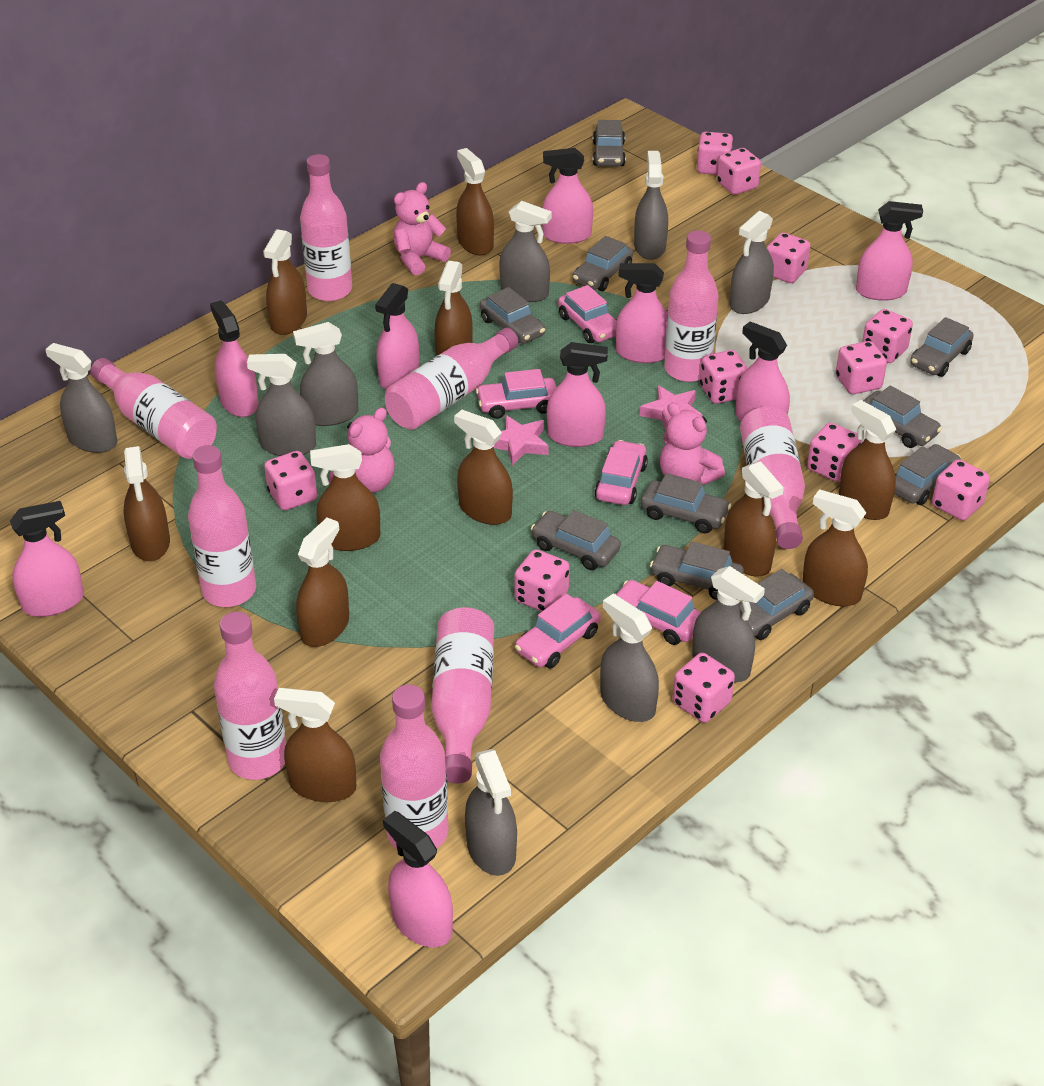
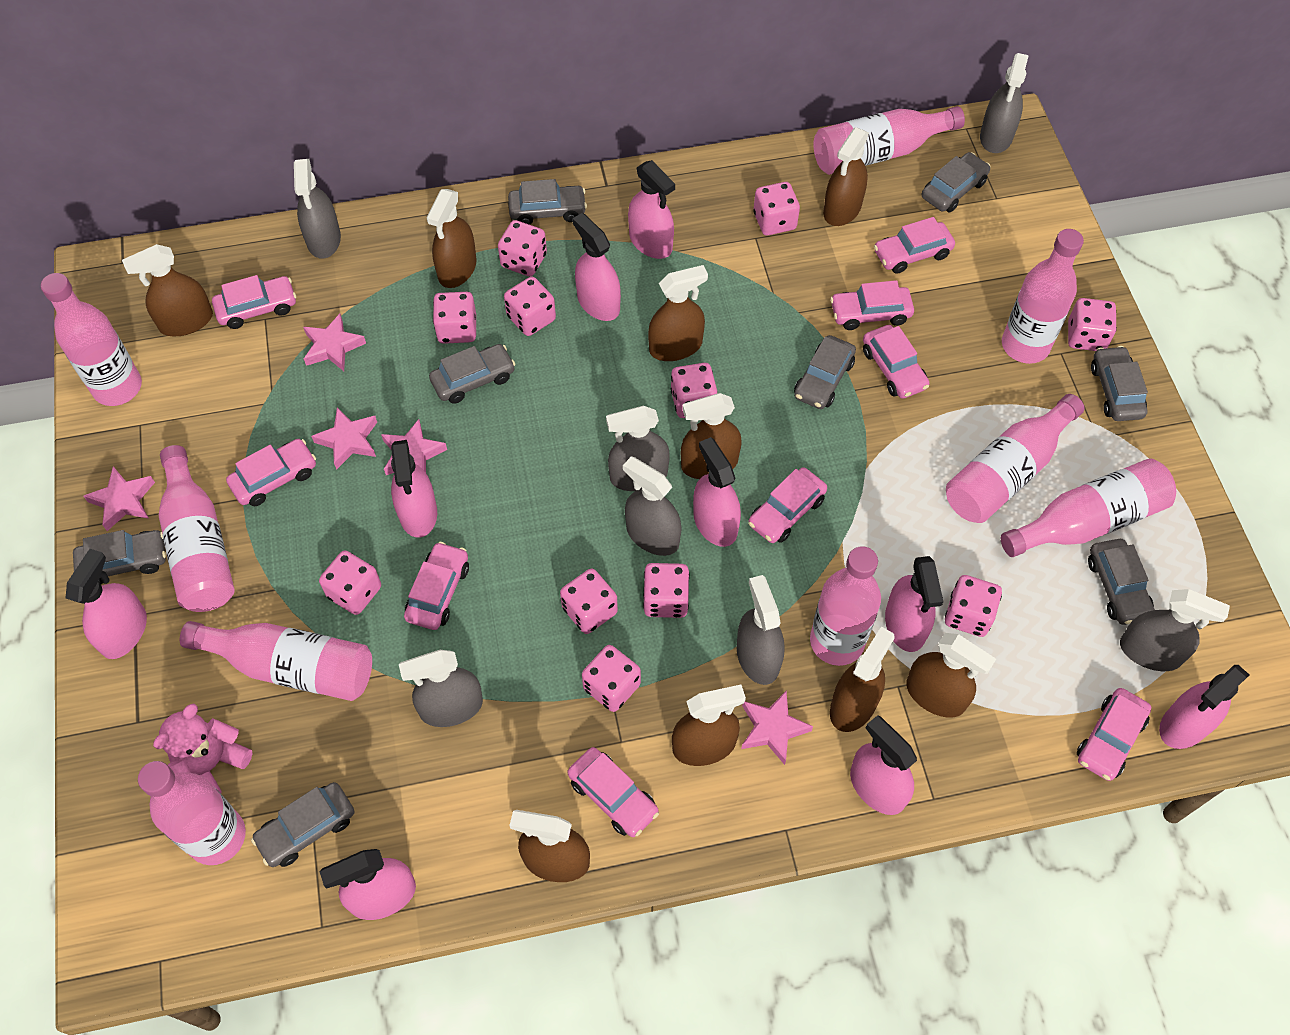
brown spray bottle: [124,446,170,561] [263,229,307,335] [274,688,356,802] [296,517,349,647] [310,444,380,551] [434,261,473,356] [454,410,513,525] [456,148,494,255] [724,461,784,576] [802,489,868,606] [839,400,896,520] = 11 -> [122,244,213,336] [426,189,476,288] [509,810,590,882] [648,265,708,361] [672,685,746,766] [681,393,742,479] [823,127,869,226] [830,626,895,732] [906,633,996,718] = 9
grey car: [480,287,545,344] [531,510,621,570] [572,236,633,291] [593,120,626,166] [641,473,731,534] [650,541,744,600] [740,569,814,640] [863,386,942,448] [894,444,961,505] [910,317,974,377] = 10 -> [73,530,166,584] [251,782,354,867] [429,344,515,404] [508,179,587,225] [794,335,856,409] [922,152,990,213] [1088,539,1155,625] [1091,346,1148,421] = 8
grey spray bottle: [45,343,118,453] [247,354,316,456] [293,322,358,426] [465,749,517,876] [499,201,552,302] [600,594,659,722] [634,151,668,260] [692,566,765,683] [730,211,774,314] = 9 -> [294,159,341,259] [399,650,483,727] [606,406,670,491] [623,456,682,556] [737,575,785,685] [980,53,1029,153] [1120,589,1230,671] = 7
pink car: [476,369,557,419] [515,594,601,668] [558,285,617,343] [594,440,648,505] [615,580,701,645] = 5 -> [212,275,296,329] [226,439,316,506] [404,542,469,630] [567,747,659,837] [748,468,827,543] [830,280,914,330] [863,325,929,399] [874,217,955,274] [1077,688,1151,781] = 9
pink star: [493,415,549,466] [640,385,703,431] = 2 -> [84,466,155,531] [303,314,366,371] [311,407,377,470] [381,419,447,475] [741,691,813,765] = 5
pink teddy bear: [329,408,395,493] [393,182,451,275] [660,403,725,486] = 3 -> [153,704,253,793] = 1

